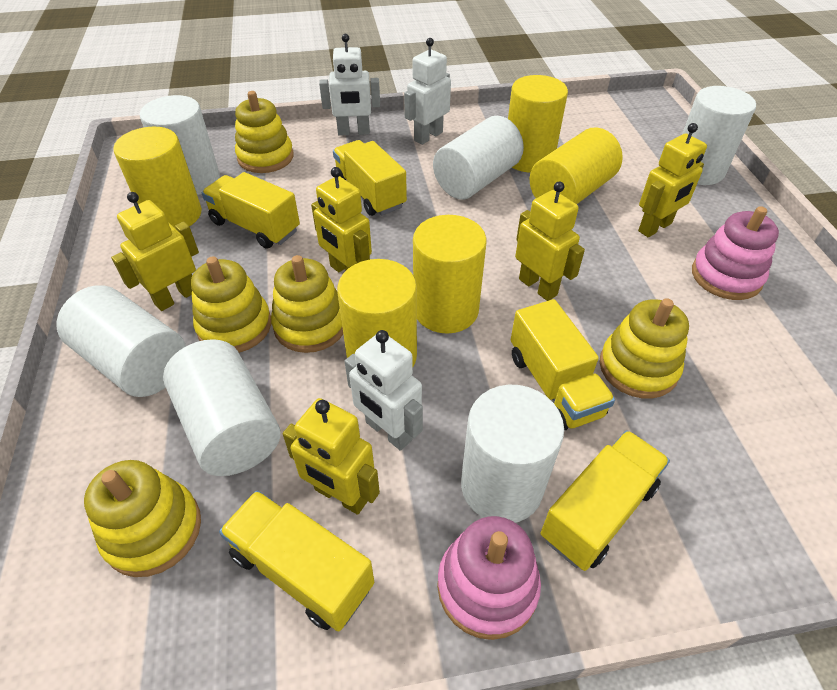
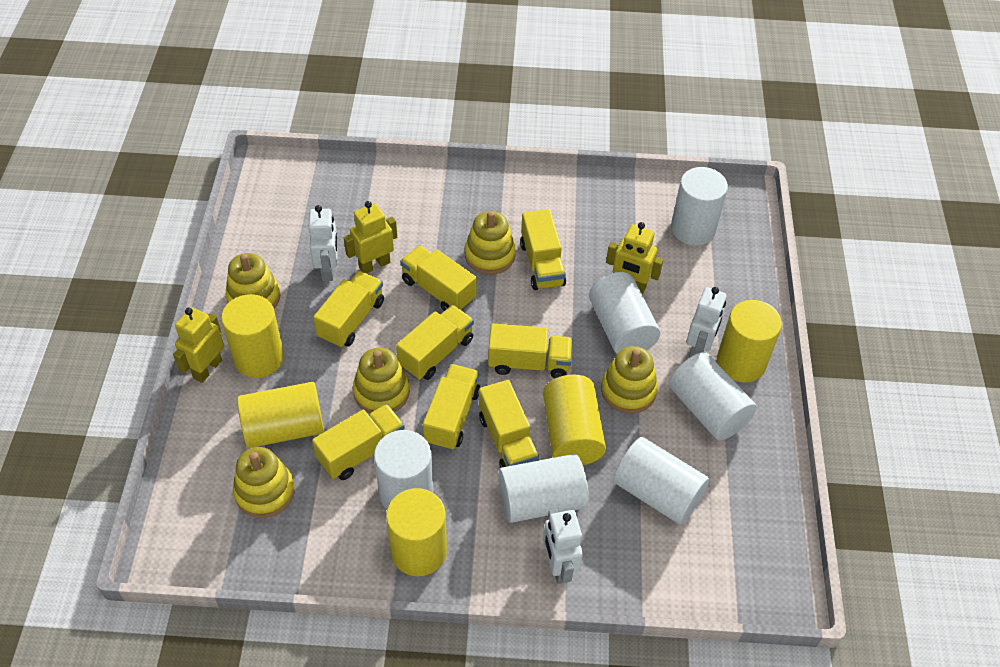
pink stacking toy: [437,516,541,640] [692,206,779,300] = 2 -> none = 0
yellow robot: [111,192,199,311] [283,398,380,515] [311,167,372,272] [515,181,585,301] [638,123,707,237] = 5 -> [173,307,224,383] [344,201,397,273] [606,222,663,294] = 3
yellow truck: [202,172,300,249] [219,490,374,631] [333,140,407,216] [511,299,615,431] [541,430,670,571] = 5 -> [312,404,405,480] [313,271,384,348] [396,305,474,380] [400,245,477,311] [423,364,480,451] [479,380,539,468] [488,324,572,378] [520,209,566,290] = 8

